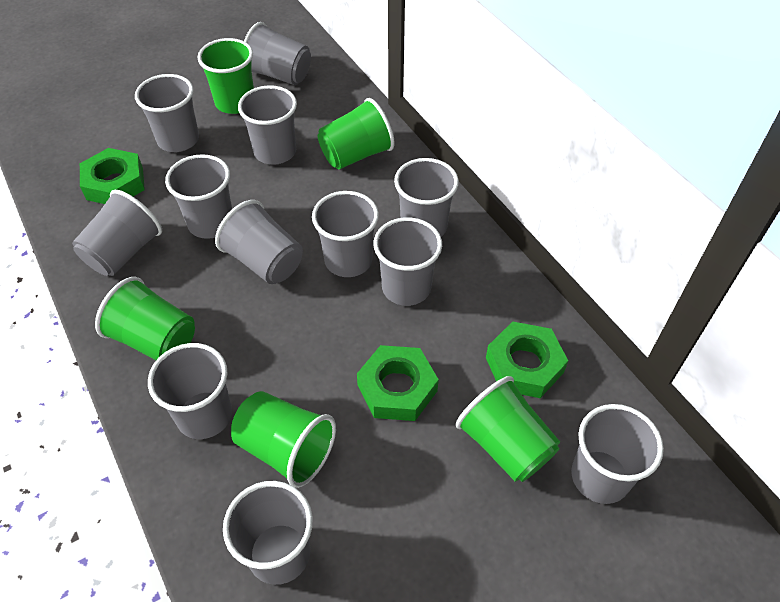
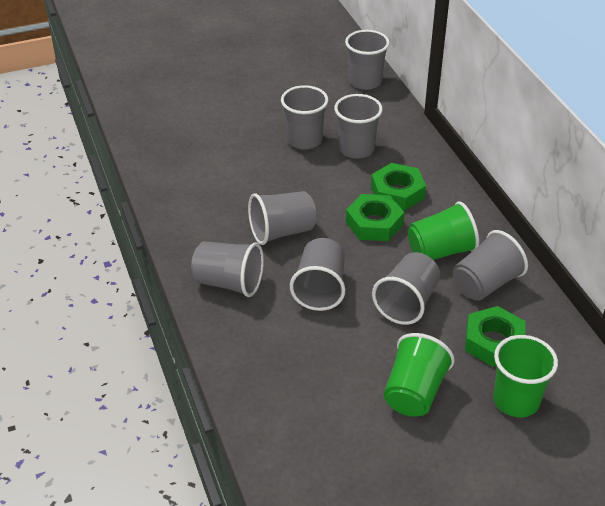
green cup: [95,277,195,360] [197,38,254,114] [231,391,336,488] [318,98,395,169] [456,376,560,482] = 5 -> [384,333,455,417] [408,202,479,260] [493,335,558,417] = 3
grey cup: [72,190,162,276] [135,74,199,152] [148,343,232,439] [165,154,232,239] [215,200,303,284] [223,481,313,585] [238,85,297,165] [244,22,311,85] [312,191,379,277] [374,217,442,306] [394,158,459,237] [571,404,664,504] = 12 -> [191,241,264,297] [248,191,316,245] [281,85,329,150] [290,238,345,311] [334,94,383,159] [345,30,390,90] [372,252,440,325] [453,230,528,301] = 8

